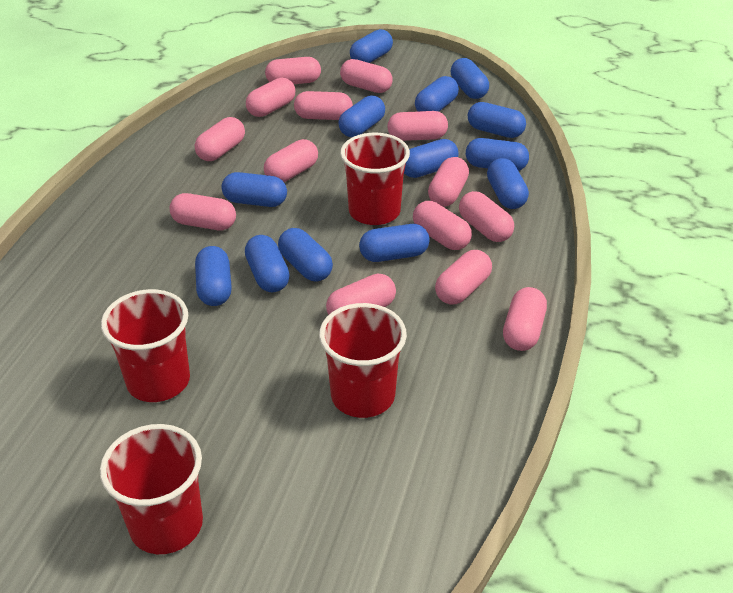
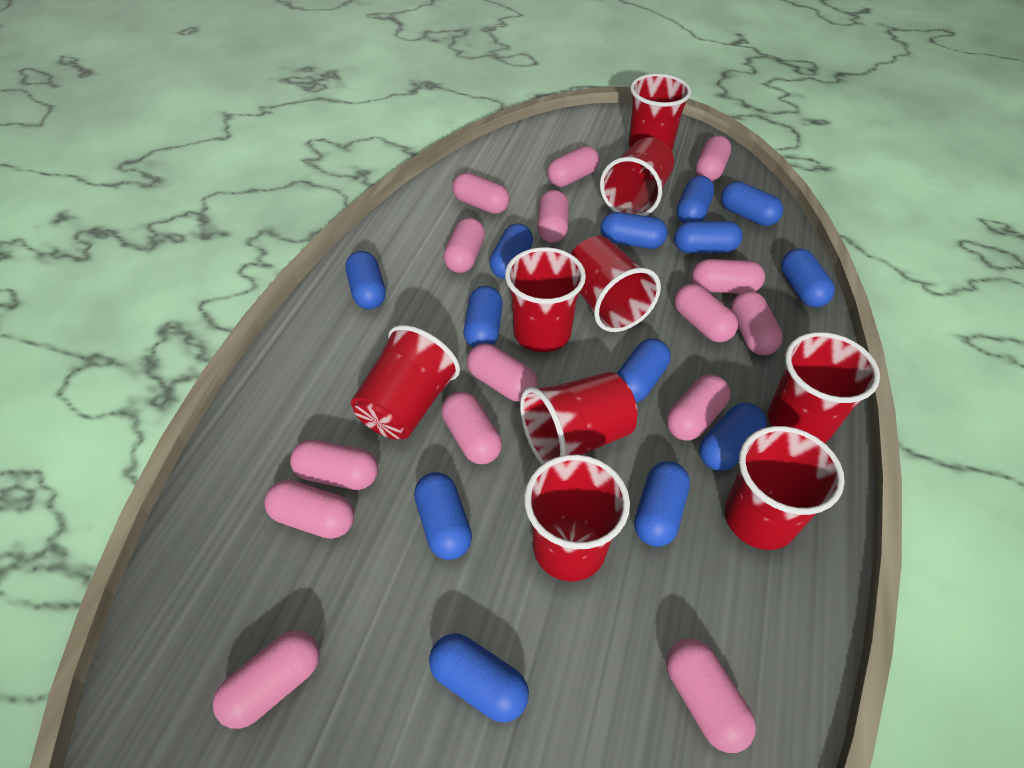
pink capsule: [170,193,236,230] [195,117,245,161] [246,78,295,117] [264,139,318,182] [265,57,321,84] [294,91,353,120] [326,274,396,315] [340,59,393,93] [387,111,448,141] [413,201,472,250] [428,157,469,207] [435,250,492,305] [459,191,514,242] [503,287,547,351] = 14 -> [213,630,320,729] [264,480,354,539] [290,440,378,490] [442,391,502,464] [443,218,485,273] [452,173,510,214] [467,344,537,402] [537,190,569,243] [547,146,599,187] [666,375,730,441] [666,638,756,753] [674,284,738,342] [692,259,765,294] [696,136,731,181] [731,291,783,355] = 15
red cup: [100,424,203,554] [101,289,190,402] [319,303,407,418] [340,133,410,225] = 4 -> [351,325,460,439] [505,247,586,352] [520,372,637,465] [524,454,630,581] [571,236,661,332] [600,137,674,216] [629,74,691,151] [725,426,845,550] [768,332,880,443] = 9

